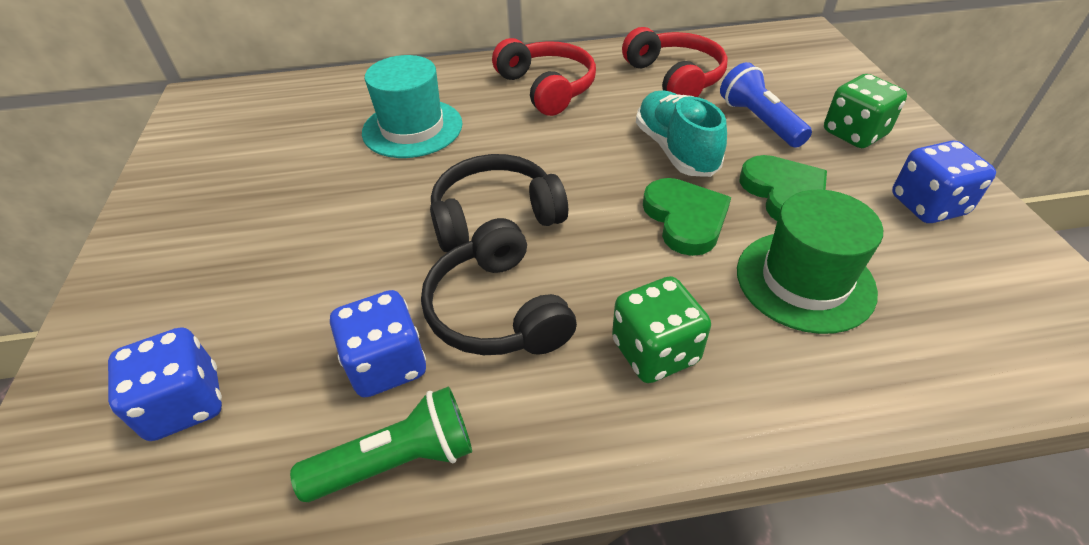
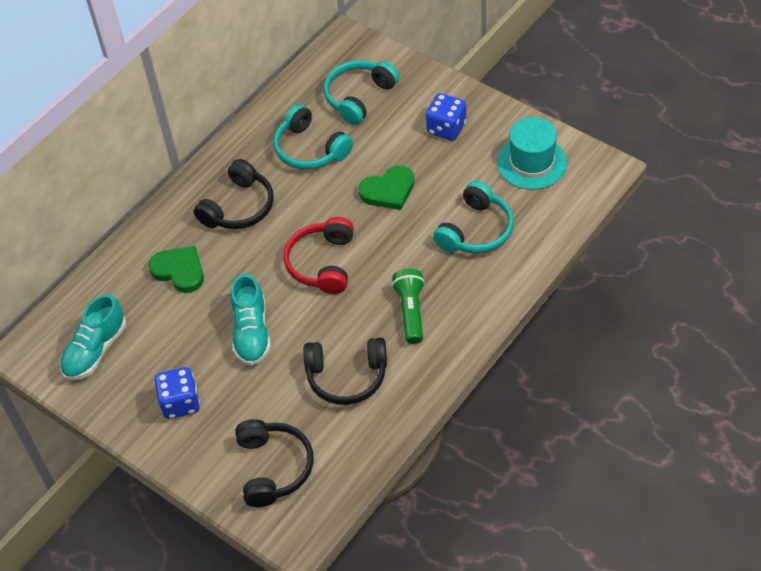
black headphones: [421,218,577,355] [430,154,568,252] = 2 -> [194,159,274,229] [235,419,313,507] [303,338,387,405] = 3
blue dice: [108,327,222,441] [330,290,426,398] [892,141,996,223] = 3 -> [154,367,200,419] [426,93,466,141] = 2
blue flashlight: [720,62,812,148] = 1 -> none = 0
green dice: [612,276,711,383] [824,74,907,148] = 2 -> none = 0
green hat: [737,190,883,334] = 1 -> none = 0
red headphones: [492,38,596,116] [622,27,728,97] = 2 -> [284,217,354,294] = 1
turquoise headphones: none = 0 -> [274,104,353,170] [324,60,399,125] [433,181,514,254] = 3
turquoise shoe: [636,91,727,177] = 1 -> [60,294,126,380] [231,274,271,366] = 2

